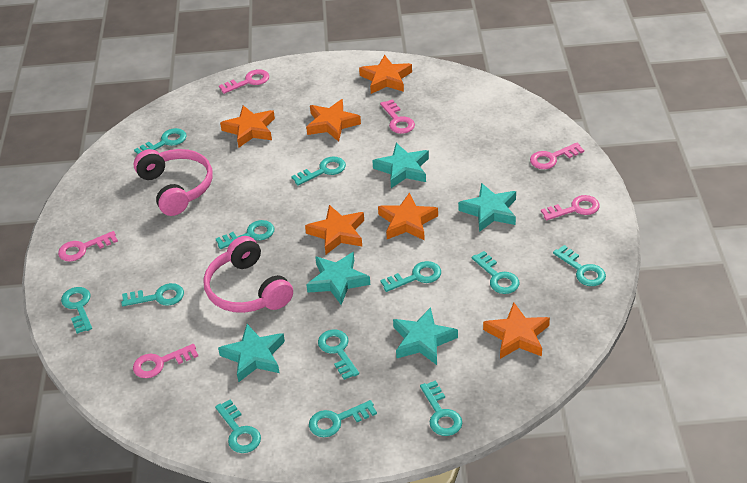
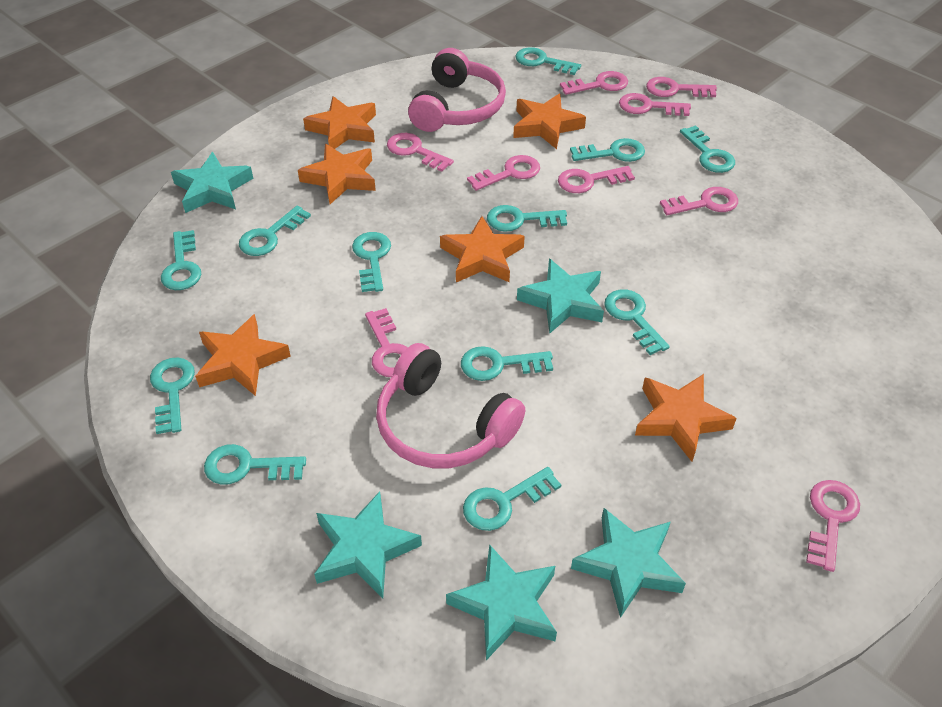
pink key: [58,231,118,261] [133,344,198,378] [219,69,269,94] [380,100,415,134] [530,143,584,169] [541,195,600,221] = 6 -> [365,308,408,377] [387,133,454,172] [467,155,540,191] [558,166,635,193] [560,71,628,95] [619,93,691,116] [646,77,717,97] [660,187,738,215] [806,480,860,572] = 9

